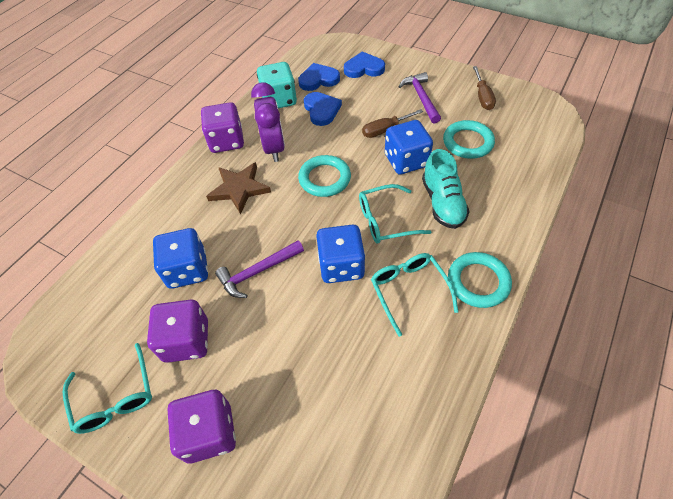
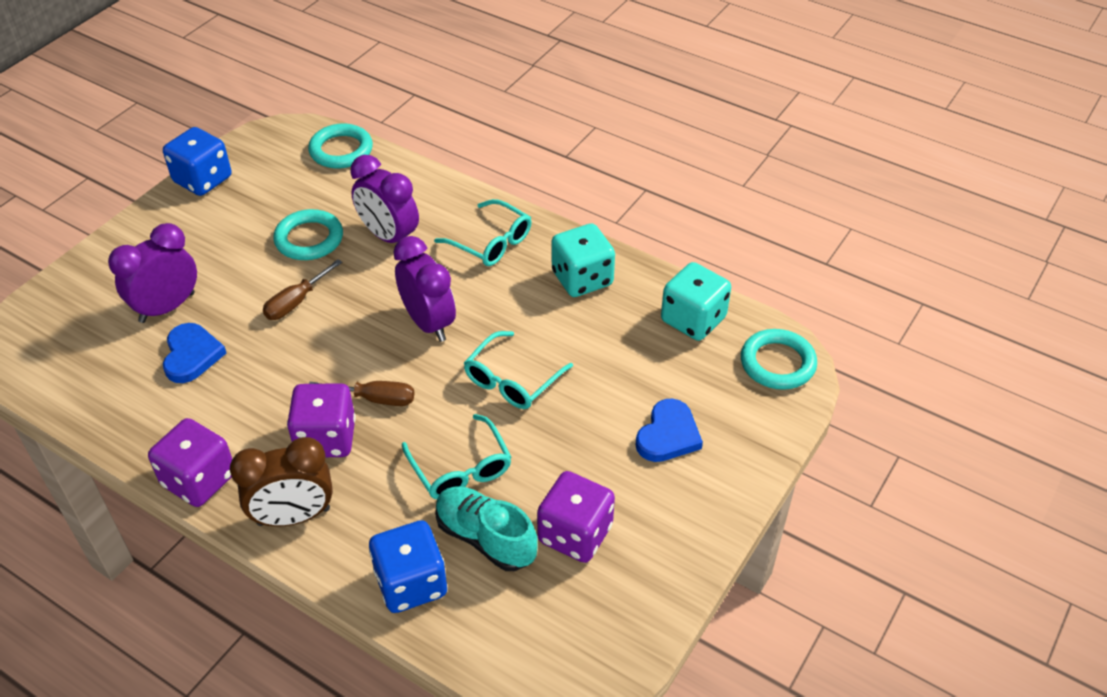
blue dice: [153,228,208,289] [316,225,365,283] [385,120,433,175] = 3 -> [163,127,231,196] [369,520,447,613] = 2
blue heart: [298,63,340,91] [304,92,342,126] [344,51,385,78] = 3 -> [163,323,226,383] [635,399,703,462] = 2
brown clock: none = 0 -> [230,437,333,527] = 1
brown star: [206,162,271,214] = 1 -> none = 0
purple clock: [251,82,285,162] = 1 -> [108,223,197,323] [350,155,419,243] [393,236,456,342] = 3
purple hammer: [215,240,304,298] [399,72,441,123] = 2 -> none = 0
turquoise dice: [257,62,297,108] = 1 -> [552,223,615,297] [661,262,731,341] = 2

